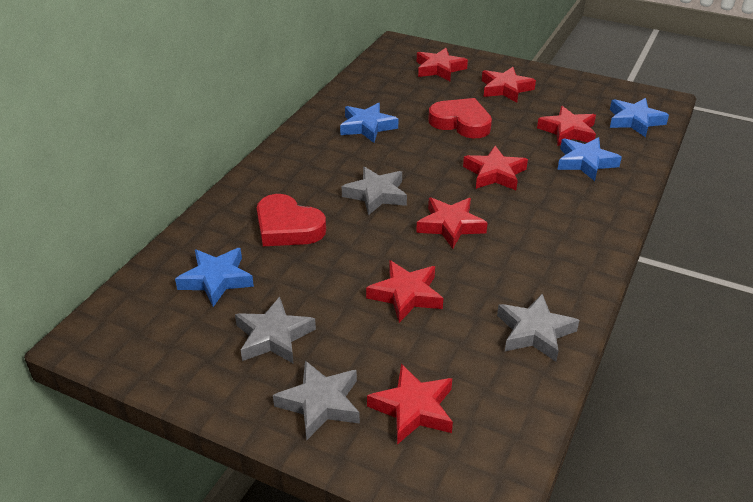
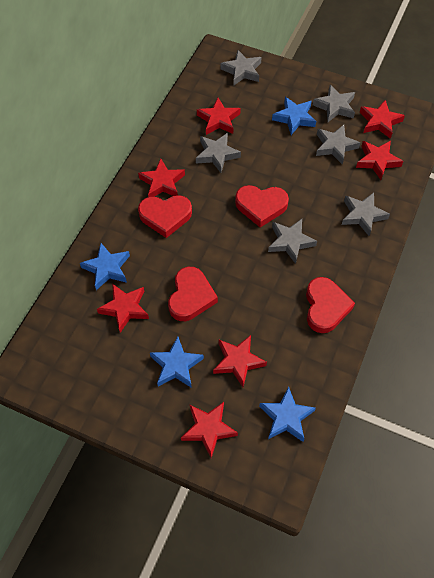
grey star: [235,297,316,364] [273,360,360,440] [342,166,407,215] [497,294,579,362] = 4 -> [196,133,241,173] [220,50,262,86] [268,219,317,264] [313,85,355,122] [316,125,361,165] [342,193,390,236] = 6
red heart: [257,194,326,246] [428,98,492,138] = 2 -> [138,195,192,238] [168,267,218,321] [235,185,289,227] [306,277,355,333] = 4

